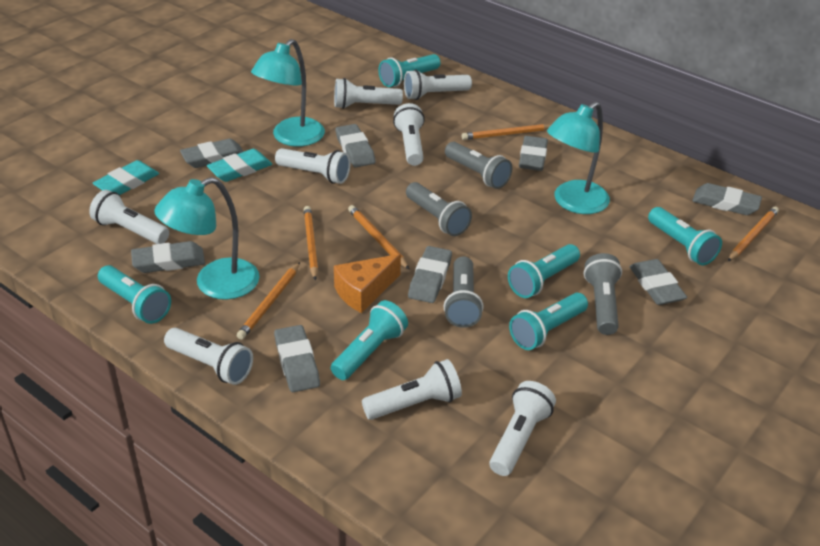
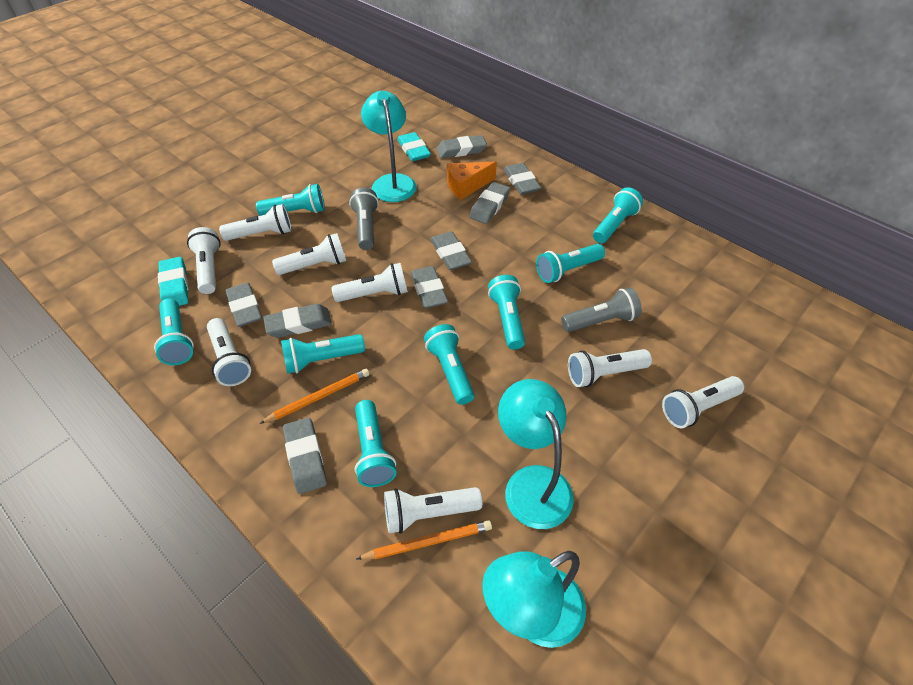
grey flashlight: [406,182,472,236] [444,256,484,328] [445,142,512,189] [584,253,622,335] = 4 -> [349,188,379,250] [561,287,642,332] = 2
orange pencil: [237,262,300,340] [304,206,318,280] [348,205,409,269] [462,124,551,140] [728,207,779,261] = 5 -> [259,369,370,424] [356,520,492,560] = 2
turquoise flashlight: [98,265,171,324] [331,300,408,380] [378,54,440,87] [508,244,580,298] [509,293,588,350] [648,207,722,265] = 6 -> [154,298,194,365] [256,184,325,216] [281,334,365,374] [355,400,396,487] [424,324,474,405] [488,275,525,350] [536,244,605,283] [593,187,643,243] = 8

